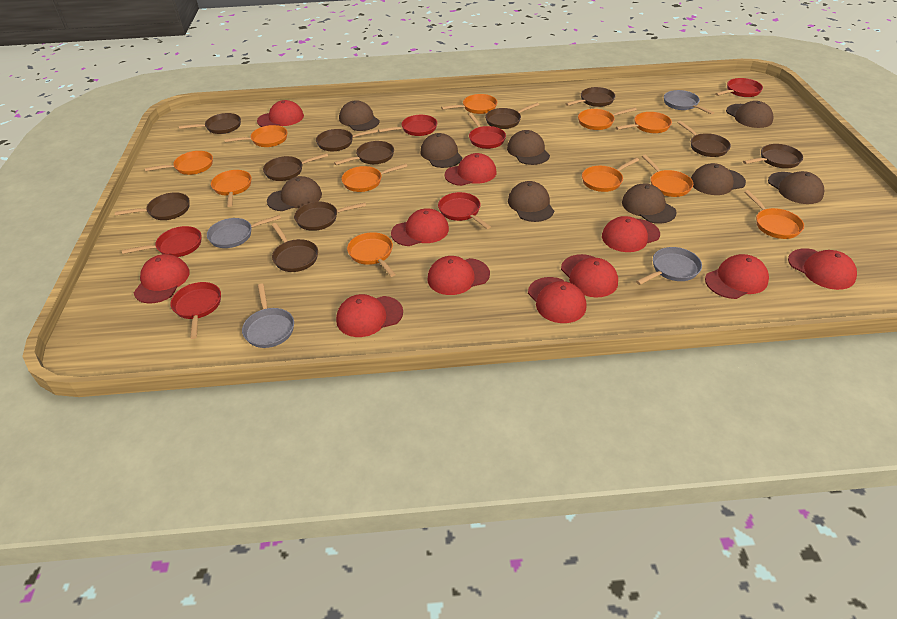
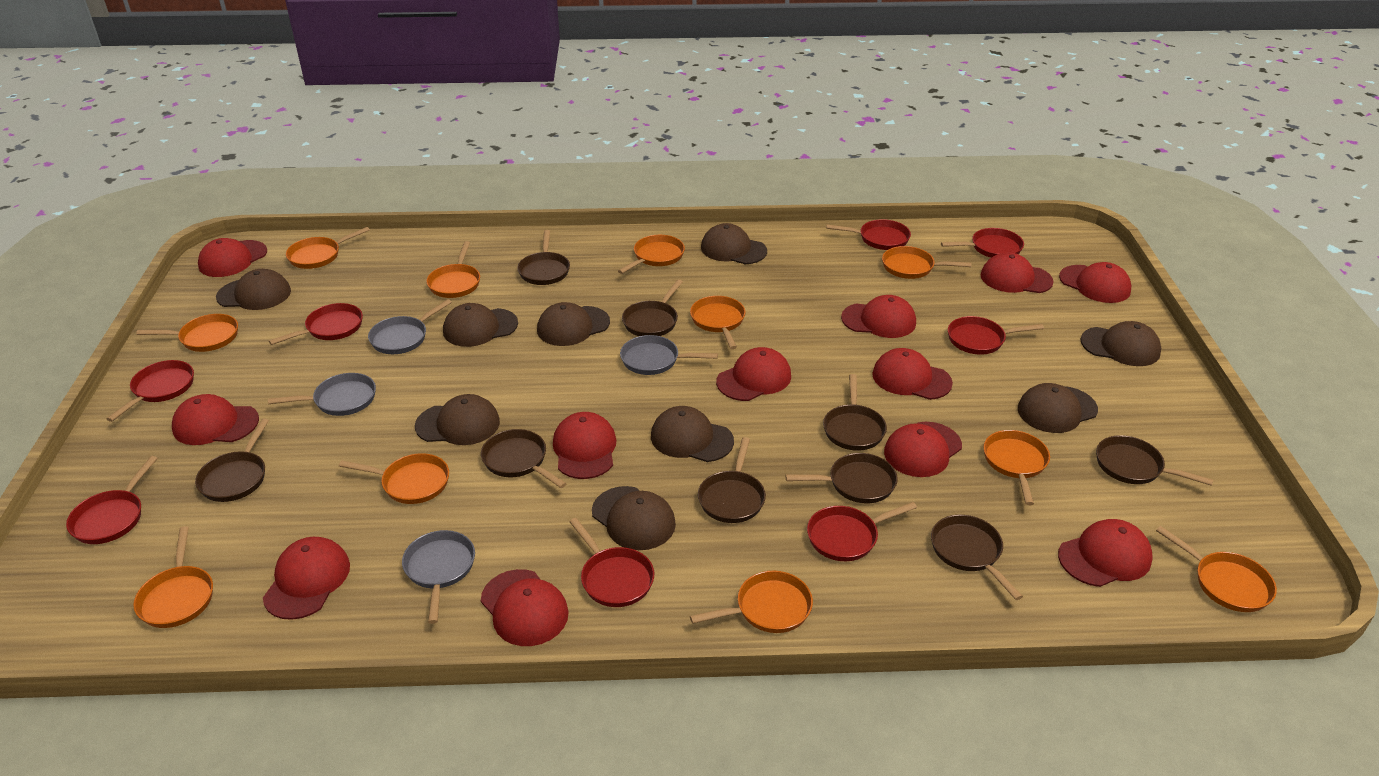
brown pan: [115,192,190,220] [179,113,241,134] [263,153,328,181] [272,223,318,272] [294,202,366,231] [316,129,378,151] [334,141,394,165] [485,103,539,129] [566,87,615,107] [677,121,731,157] [743,144,803,168] = 11 -> [195,419,269,502] [481,429,567,488] [517,230,570,285] [622,279,683,336] [698,437,766,523] [785,453,898,503] [823,374,887,451] [931,515,1023,600] [1096,435,1213,486] = 9
red cap: [133,254,190,303] [257,100,304,127] [336,294,403,337] [391,208,449,246] [427,256,490,295] [445,153,496,186] [528,277,586,323] [561,254,618,298] [602,216,660,252] [705,254,769,299] [788,248,857,290] = 11 -> [172,394,259,445] [198,238,267,277] [263,537,350,620] [481,569,569,646] [553,412,617,479] [716,347,791,401] [841,295,916,338] [872,348,953,400] [884,422,962,477] [980,252,1054,293] [1058,519,1153,587] [1059,262,1131,303] = 12
red pan: [122,226,202,257] [170,282,221,339] [378,115,437,136] [438,192,491,229] [468,113,506,149] [715,78,763,97] = 6 -> [66,456,158,544] [107,360,194,422] [269,303,363,345] [569,518,654,607] [807,502,917,561] [826,219,911,250] [941,228,1024,258] [948,316,1044,355] = 8

